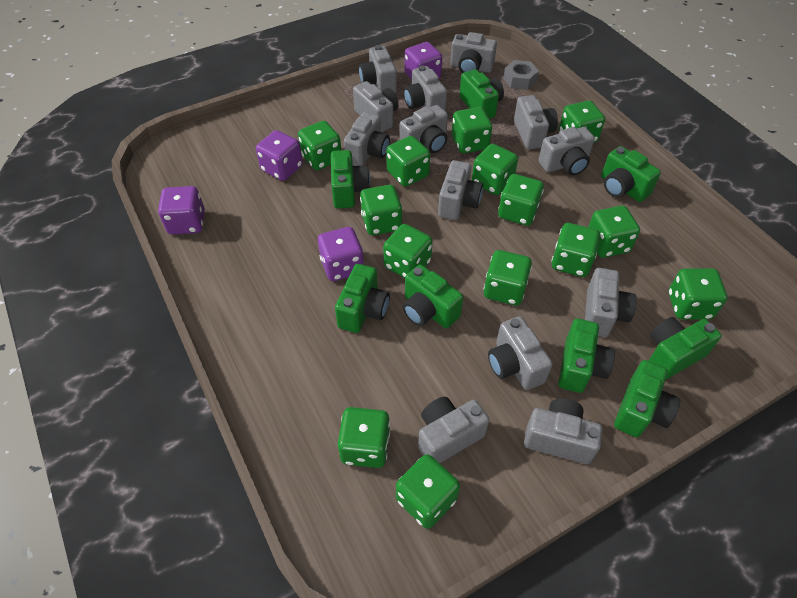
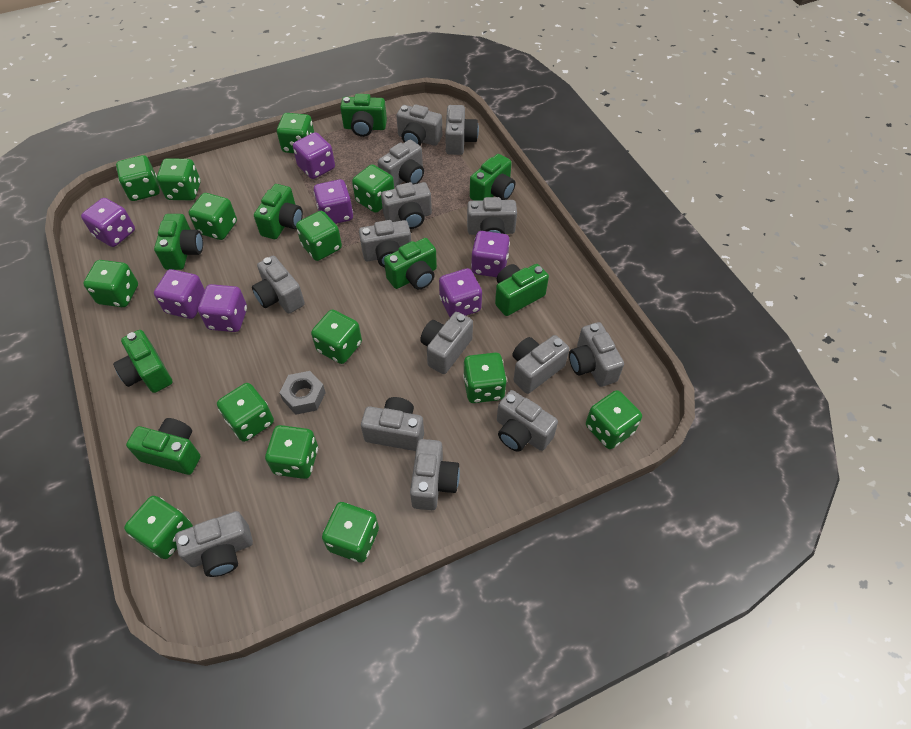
grey camera: [344,112,390,166] [353,81,399,133] [359,45,397,94] [400,105,448,153] [404,65,447,111] [418,397,489,463] [438,160,483,220] [450,32,497,73] [488,316,553,390] [514,95,558,149] [524,398,603,464] [538,127,595,175] [585,268,637,337] = 13 -> [175,511,253,577] [252,256,305,314] [359,220,411,267] [361,397,424,451] [378,140,424,188] [381,182,432,229] [396,104,442,146] [410,439,460,510] [420,312,473,374] [445,105,479,155] [467,197,517,235] [497,390,558,452] [513,335,569,394] [569,322,624,387] = 14
purple dice: [158,186,205,235] [256,130,303,181] [318,227,364,281] [405,42,442,80] = 4 -> [81,198,135,247] [154,269,205,319] [198,284,247,332] [293,132,335,179] [314,179,353,224] [439,268,482,317] [471,231,510,277] = 7

